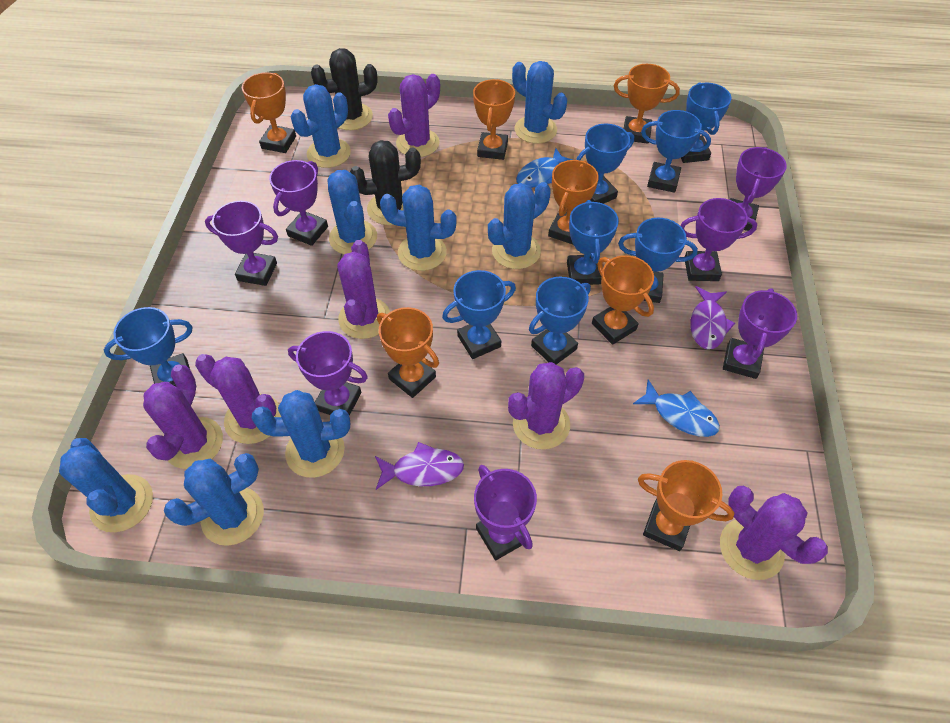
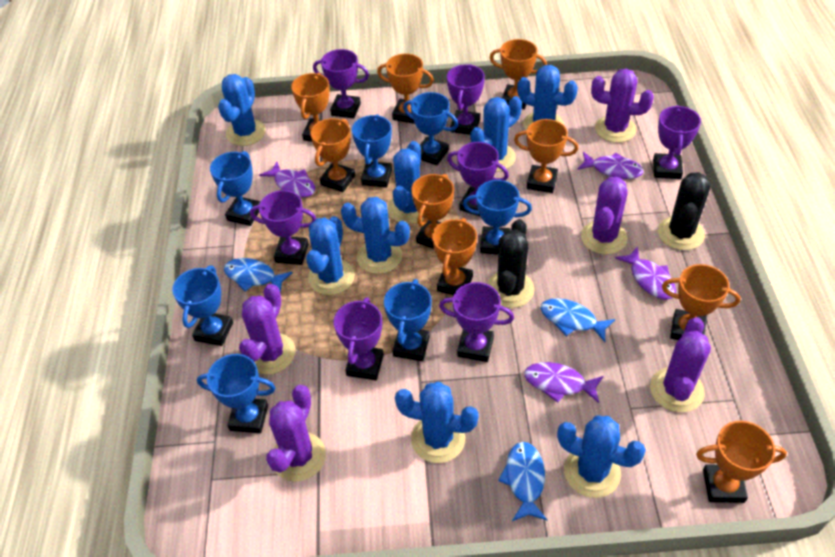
blue fish: [516,148,573,188] [633,379,720,437] = 2 -> [224,258,293,294] [498,442,547,521] [540,298,615,342] = 3
blue trophy: [104,307,192,386] [442,270,516,359] [529,277,591,364] [567,200,619,285] [576,124,634,204] [618,218,698,303] [641,110,711,193] [681,82,731,163] = 8 -> [172,266,233,346] [197,354,275,433] [210,151,260,226] [352,114,392,188] [384,279,432,361] [403,92,458,166] [463,180,532,255] = 7
orange trophy: [242,72,296,153] [377,307,439,398] [473,79,515,160] [548,160,599,244] [592,255,654,345] [614,64,680,144] [638,460,734,551] = 7 -> [291,73,330,142] [310,118,356,192] [377,54,434,124] [411,174,454,249] [432,218,477,295] [490,39,547,109] [514,119,578,193] [662,264,741,340] [696,421,787,503] = 9
purple cactus: [143,365,223,469] [195,354,281,444] [337,240,390,339] [388,74,440,157] [508,362,584,449] [720,486,828,580] = 6 -> [239,284,296,375] [266,385,326,482] [581,177,628,255] [591,69,654,143] [650,317,711,413] = 5
purple fish: [375,442,464,490] [690,286,735,349] = 2 -> [259,162,315,197] [524,362,604,403] [577,152,644,179] [615,246,676,300] = 4

